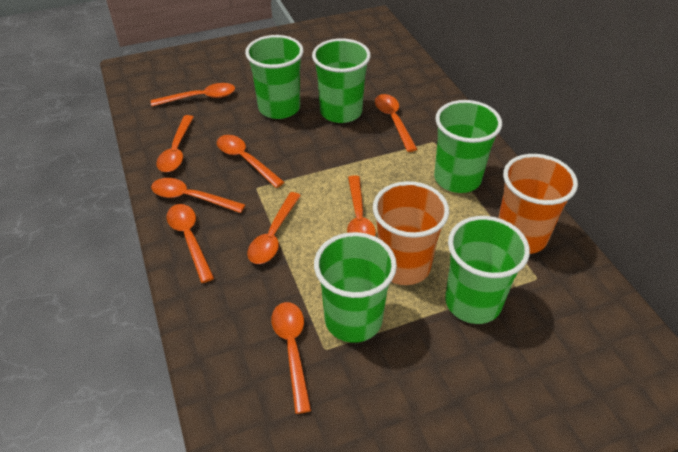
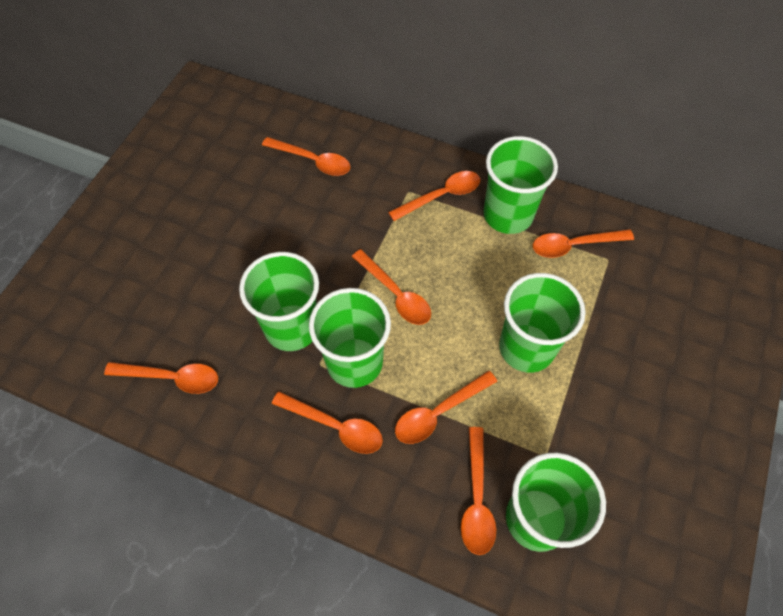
orange cup: [373,181,449,285] [498,154,578,254] = 2 -> none = 0
orange spoon: [151,83,235,107] [151,178,245,213] [156,115,194,172] [166,204,214,283] [217,135,284,188] [247,192,301,264] [271,302,311,414] [347,175,376,236] [375,94,417,152] = 9 -> [104,362,218,394] [262,137,351,176] [272,391,383,454] [352,249,431,325] [388,171,480,221] [395,371,497,444] [461,427,496,555] [533,229,634,258] = 8

